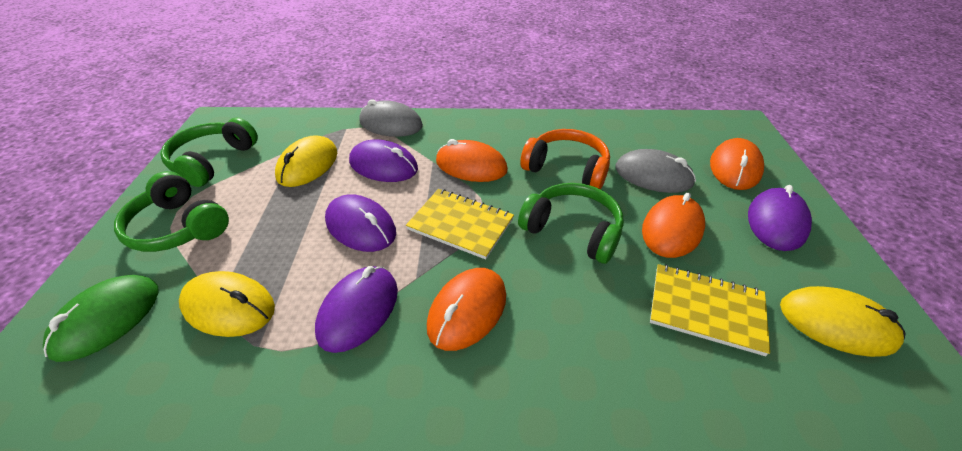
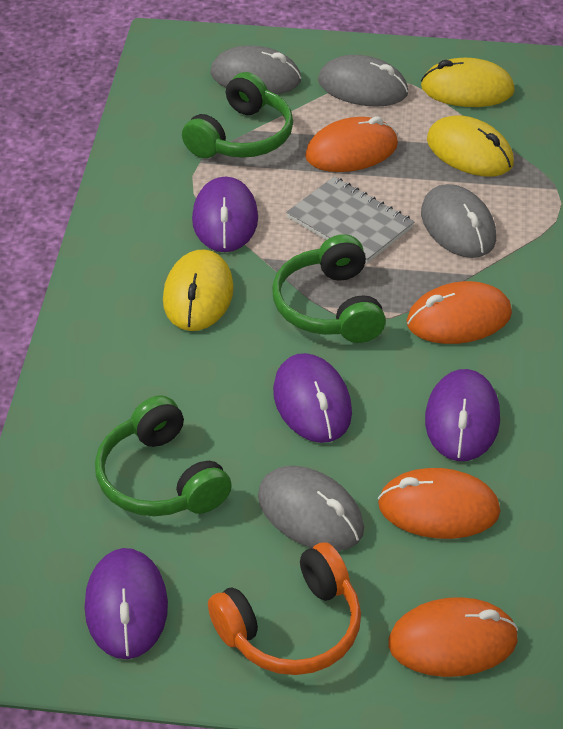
green mouse: [43,275,159,362] = 1 -> none = 0
grey mouse: [359,99,423,137] [615,149,696,193] = 2 -> [210,46,301,94] [258,466,364,551] [318,55,408,107] [421,184,496,258] = 4
grey notebook: none = 0 -> [286,177,415,264] = 1
yellow notebook: [406,189,514,260] [650,264,770,356] = 2 -> none = 0

